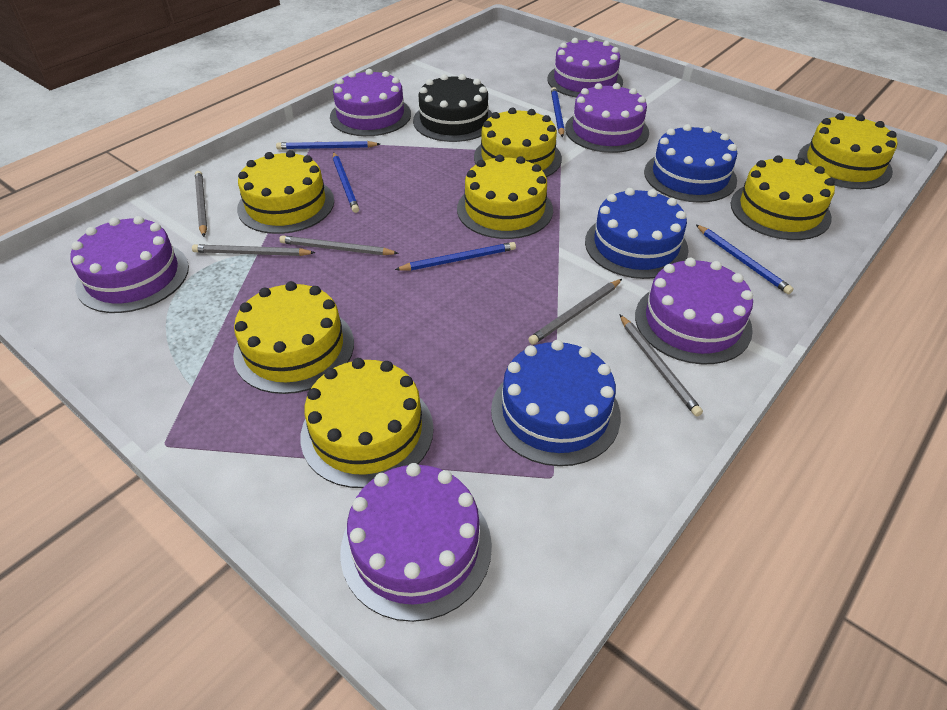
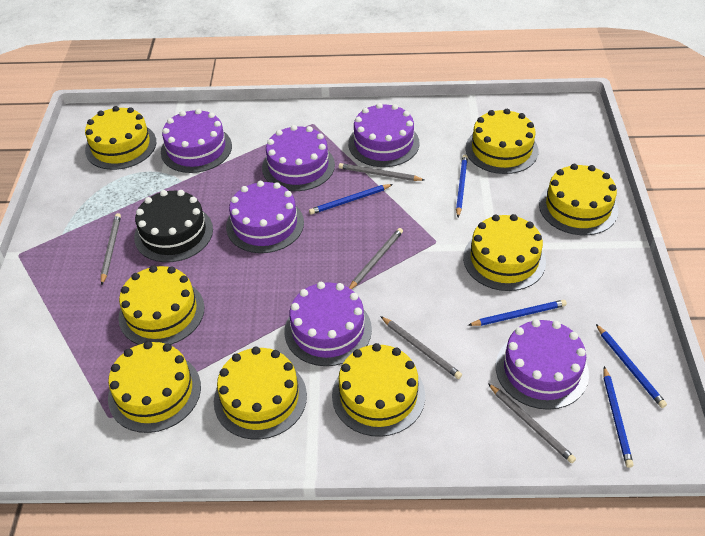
blue cake: [491,340,621,466] [585,188,689,279] [644,124,737,203] = 3 -> none = 0
yellow cake: [233,281,354,394] [237,150,334,234] [301,358,434,488] [457,155,553,239] [474,108,562,177] [731,155,835,240] [798,113,897,189] = 7 -> [85,106,156,170] [108,341,201,433] [118,265,204,345] [214,347,307,439] [332,343,425,437] [463,214,546,291] [465,109,538,174] [539,164,618,235] = 8

